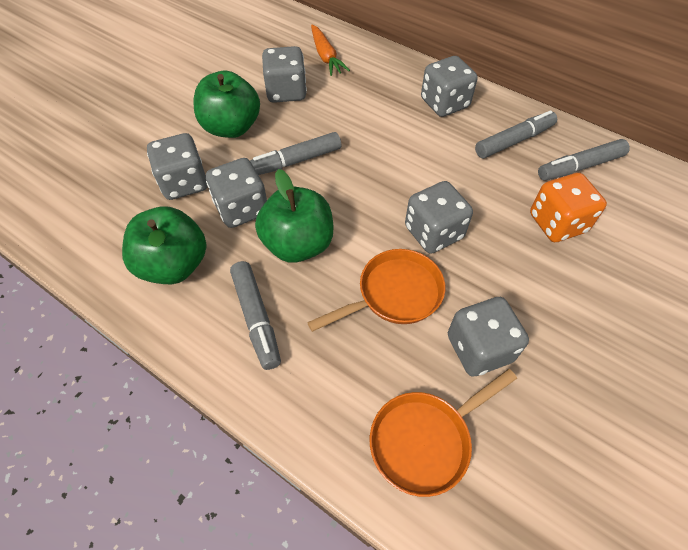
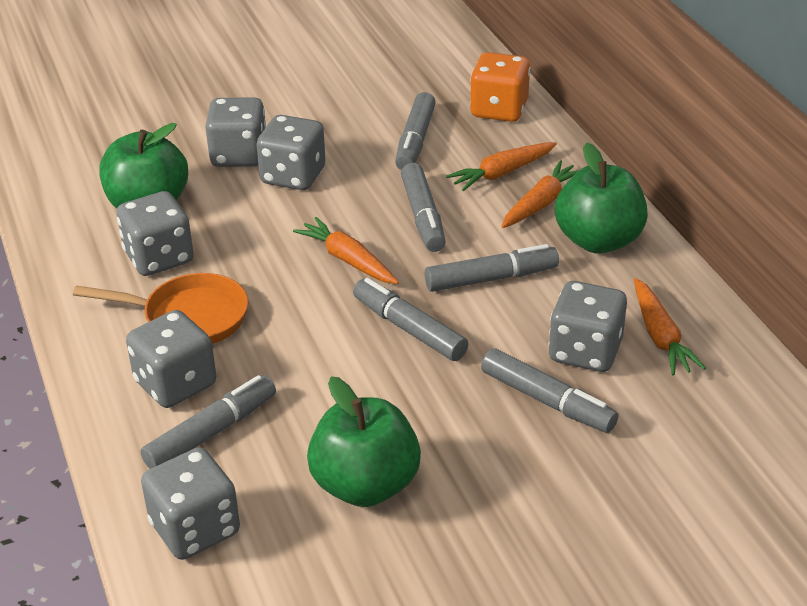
grey marker: [230,261,281,370] [250,132,341,175] [475,110,557,159] [538,139,630,181] = 4 -> [140,375,276,469] [353,278,468,361] [395,92,436,170] [401,163,446,252] [425,244,559,292] [481,348,618,433] = 6
orange carrot: [311,25,350,76] = 1 -> [293,217,399,284] [446,142,557,191] [501,160,579,228] [634,278,706,376] = 4
orange pan: [307,249,445,332] [370,369,517,497] = 2 -> [73,273,248,344] = 1

